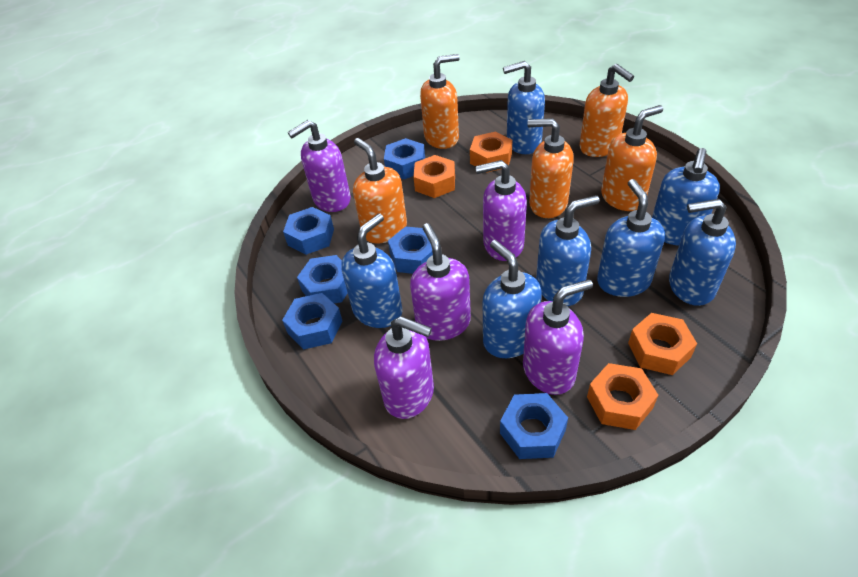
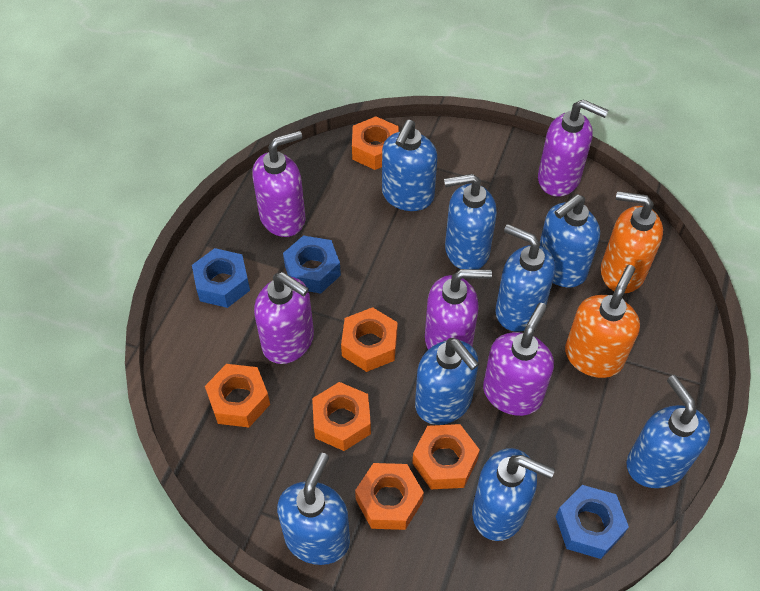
blue nut: [282,293,343,350] [283,207,334,255] [297,255,347,303] [384,138,425,179] [388,226,433,274] [500,393,568,459] = 6 -> [192,248,250,308] [283,236,341,294] [555,485,629,559] = 3
blue soap dispenser: [341,213,402,328] [483,240,542,358] [503,61,545,154] [536,195,600,306] [597,179,665,297] [652,148,720,246] [669,199,736,306] = 7 -> [277,453,350,565] [382,120,437,211] [415,338,479,425] [444,174,497,269] [472,448,555,541] [496,224,555,332] [540,194,600,287] [626,375,711,488] = 8
orange nut: [413,155,455,198] [470,132,512,172] [587,363,658,430] [628,313,697,375] = 4 -> [205,364,270,427] [312,382,371,451] [341,307,398,372] [352,117,399,170] [355,463,424,530] [412,424,480,489] = 6
orange soap dispenser: [353,138,407,243] [420,54,460,149] [527,118,574,218] [580,64,634,157] [601,105,663,211] = 5 -> [565,265,640,378] [601,191,663,293] = 2

